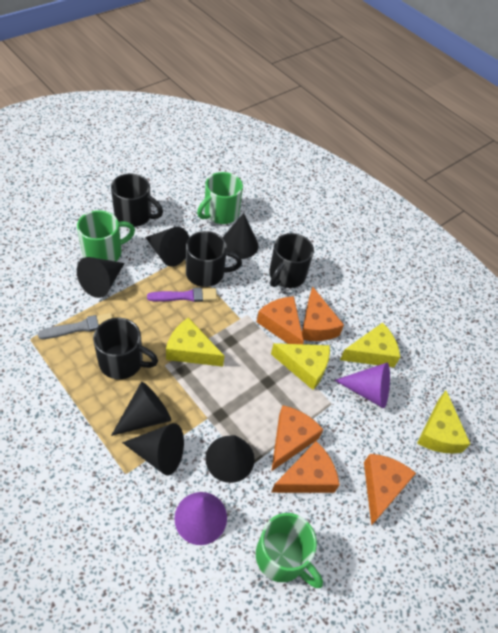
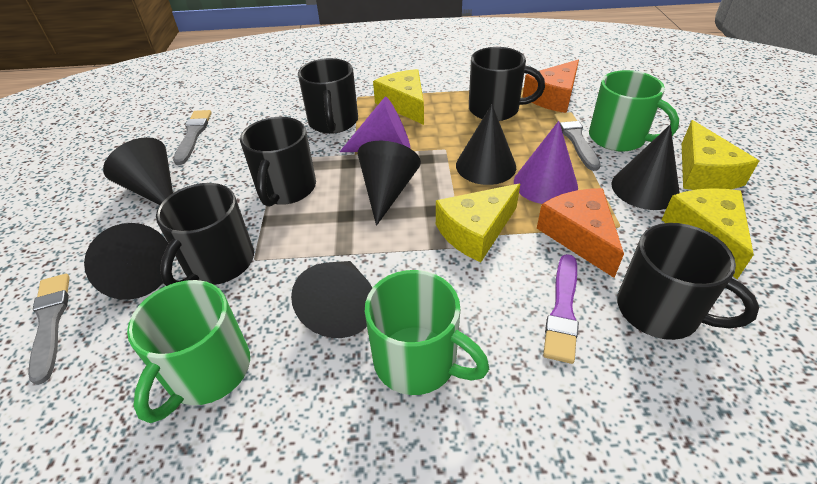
black mug: [93,318,158,379] [111,173,163,227] [186,231,242,287] [269,233,314,288] = 4 -> [156,183,254,286] [240,117,316,207] [298,58,358,134] [469,47,545,121] [617,223,759,340] = 5
grey brush: [38,313,113,339] = 1 -> [28,274,70,385] [173,110,212,165] [554,112,601,171] = 3
orange cheese: [257,296,304,344] [271,405,323,471] [271,441,340,493] [302,286,344,341] [364,454,416,525] = 5 -> [522,59,579,113] [537,188,624,278] = 2

